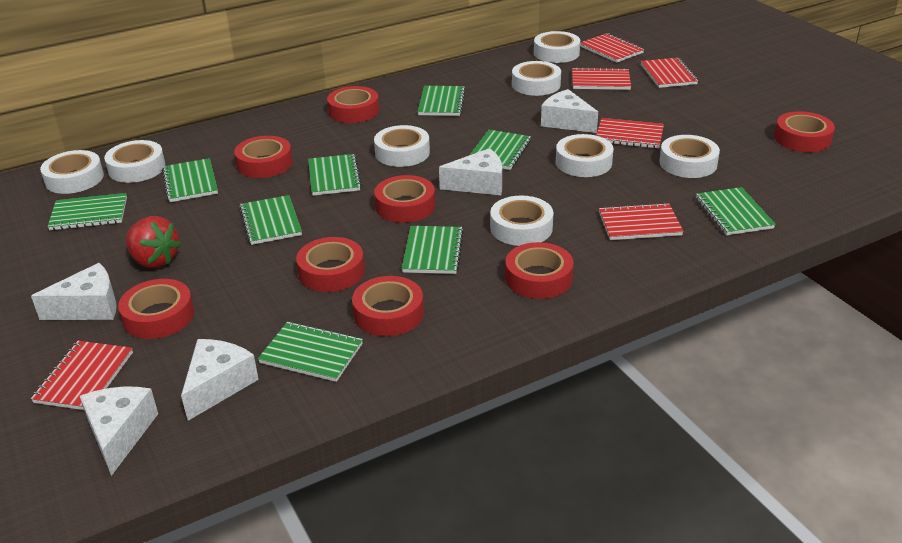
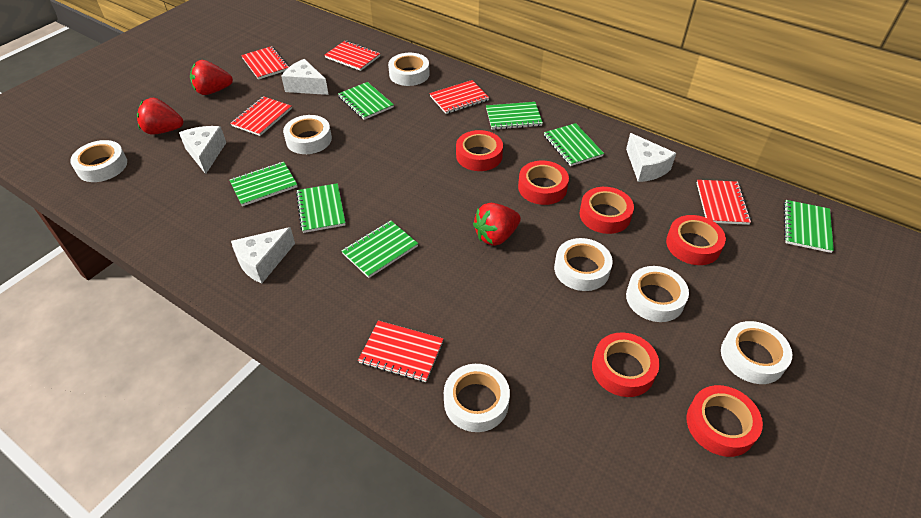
green notebook: [47,193,127,230] [162,158,218,202] [239,195,302,245] [258,322,363,382] [308,154,362,196] [402,226,464,274] [418,86,466,116] [470,130,531,170] [696,187,776,235] = 9 -> [230,162,298,206] [296,183,345,233] [338,82,394,120] [341,220,418,278] [486,102,543,130] [544,123,604,166] [783,200,834,253] = 7
red strawberry: [125,216,181,268] = 1 -> [137,98,183,135] [190,60,233,95] [473,203,521,246] = 3
red tape: [118,279,194,339] [234,136,293,178] [296,237,365,292] [327,86,379,123] [352,276,424,336] [374,175,435,223] [505,242,574,299] [774,111,835,152] = 8 -> [456,130,503,171] [518,161,569,205] [580,187,634,234] [592,332,660,397] [666,215,726,265] [687,385,763,457] = 6
white cheese: [31,263,117,320] [80,387,158,476] [181,339,259,421] [439,148,502,195] [541,89,598,133] = 5 -> [179,126,226,174] [231,227,295,284] [281,59,329,95] [626,133,676,182] = 4
white tape: [40,150,104,194] [104,140,165,183] [374,125,430,167] [490,196,553,246] [512,61,561,96] [534,31,580,63] [556,134,613,177] [659,135,720,178] = 8 -> [70,140,127,182] [283,115,332,154] [388,53,430,86] [444,364,510,432] [554,238,613,291] [626,266,689,322] [721,321,792,384] = 7

